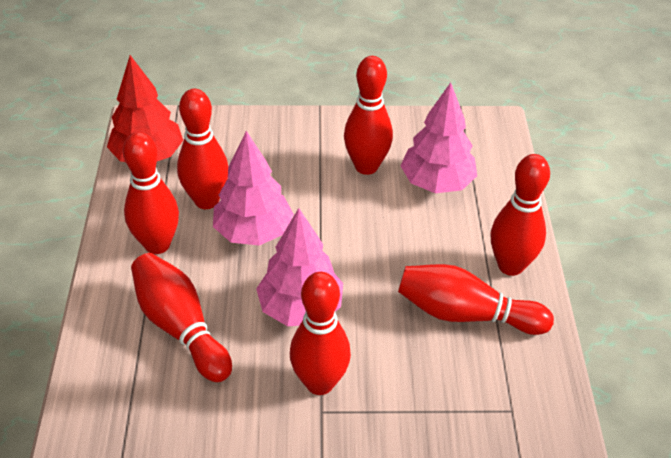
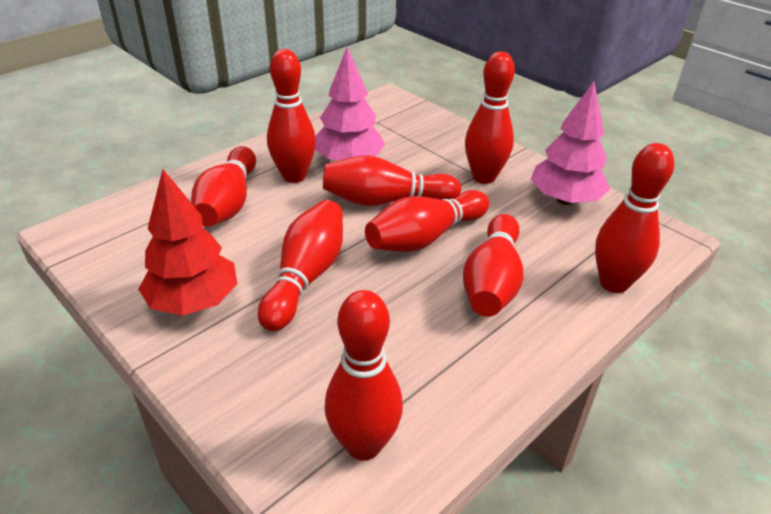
pink tree: [213,131,294,246] [256,208,343,326] [400,82,477,193] = 3 -> [315,47,385,160] [531,81,610,205] = 2
red bowling pin: [123,132,179,254] [131,253,232,382] [177,89,228,209] [290,272,351,395] [344,56,393,175] [398,264,554,335] [491,154,550,276] = 7 -> [191,146,256,227] [258,200,343,331] [267,49,316,183] [323,155,461,206] [325,290,403,461] [365,190,489,252] [463,214,523,317] [465,52,515,184] [595,143,674,293] = 9

